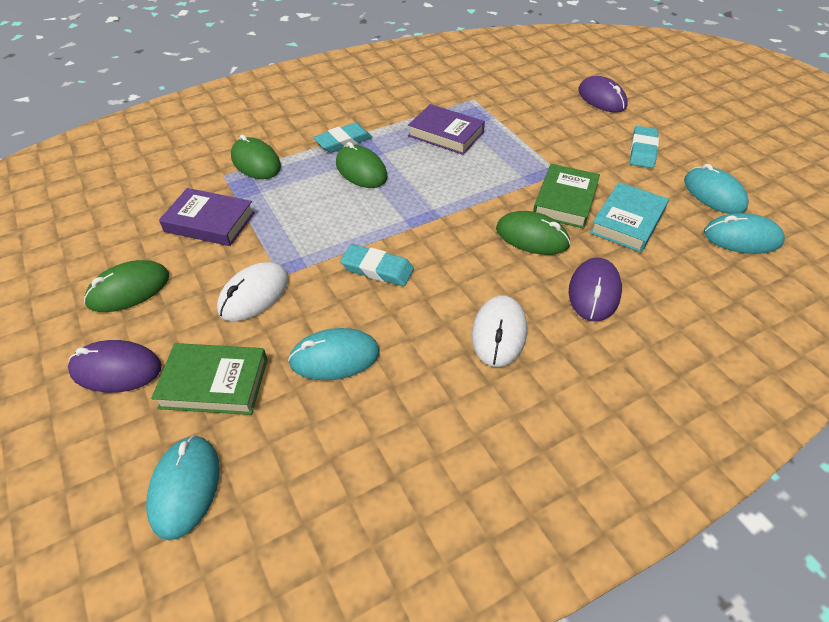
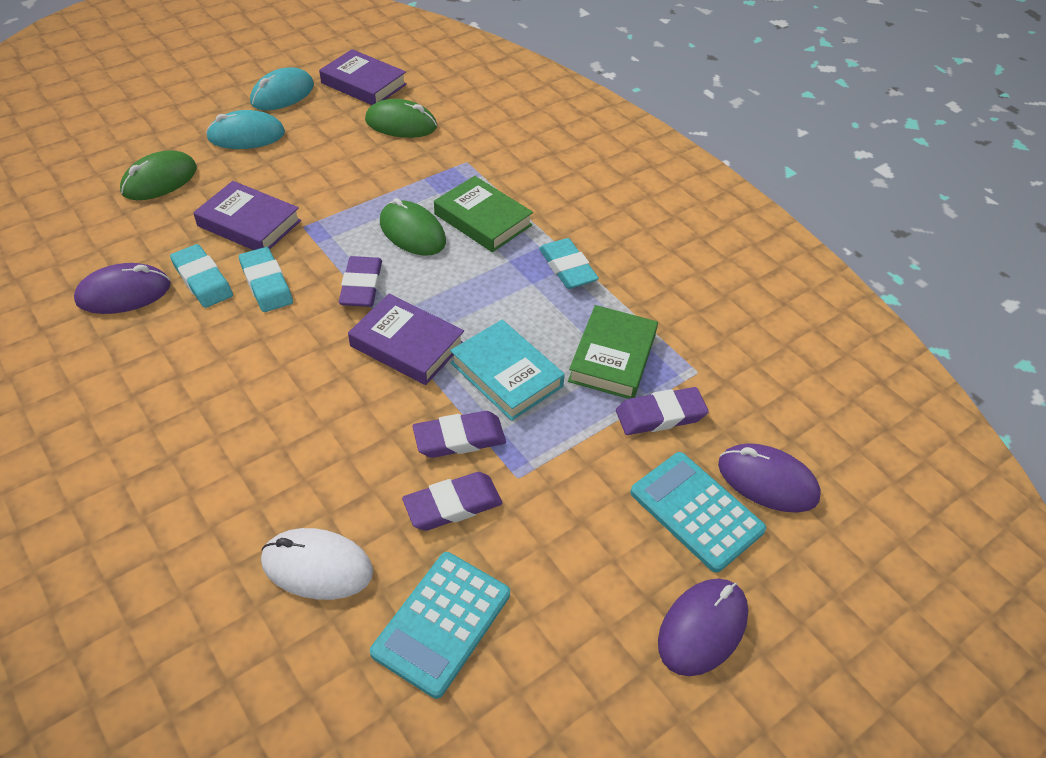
green mouse: [84,260,170,312] [231,134,281,179] [336,142,387,188] [496,211,571,255] = 4 -> [120,150,197,200] [365,99,437,138] [380,198,446,256] = 3
purple book: [159,188,255,246] [408,104,485,155] = 2 -> [193,181,301,250] [319,49,407,105] [348,294,464,385] = 3
purple eraser: none = 0 -> [339,256,382,307] [402,472,502,531] [412,411,506,458] [616,387,709,435] = 4
turquoise calculator: none = 0 -> [370,552,510,699] [630,452,766,573] = 2
turquoise mouse: [146,435,220,540] [288,328,380,380] [684,164,749,214] [704,213,785,254] = 4 -> [206,110,285,149] [250,67,314,110] = 2
white mouse: [217,262,289,321] [472,295,527,367] = 2 -> [261,528,373,600] = 1

